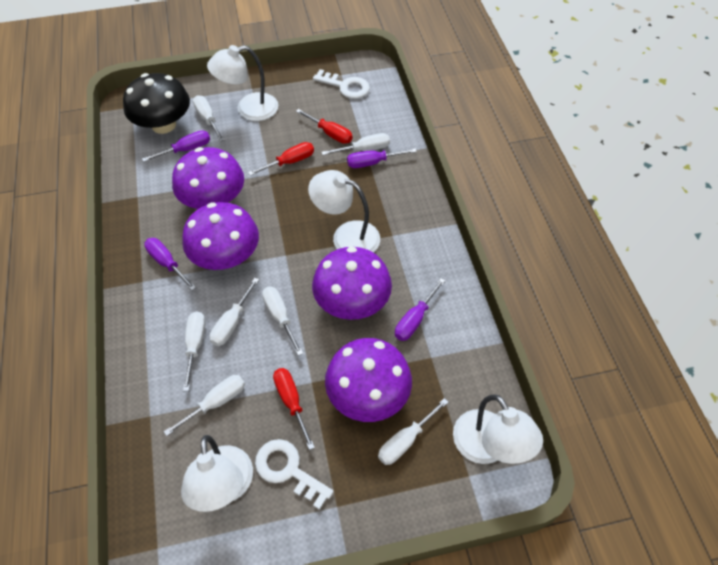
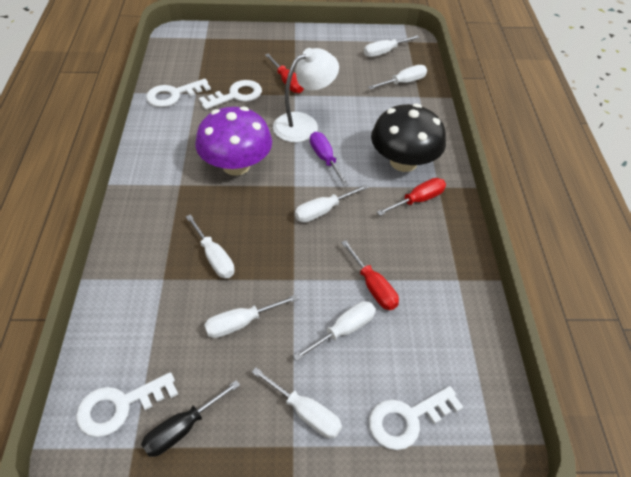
black screwdriver: none = 0 -> [141,380,240,457] = 1
purple mushroom: [172,147,244,209] [182,202,259,270] [312,247,392,320] [325,338,412,422] = 4 -> [195,106,272,176] = 1
purple screwdriver: [142,130,210,162] [144,238,196,290] [347,148,417,168] [395,278,445,341] = 4 -> [310,132,349,186] = 1
white key: [255,439,334,510] [313,69,370,99] = 2 -> [76,372,178,437] [146,79,211,107] [199,80,262,110] [369,386,463,450] = 4
white lamp: [181,435,253,512] [207,45,278,121] [308,170,380,253] [453,394,543,464] = 4 -> [273,48,339,142] = 1

